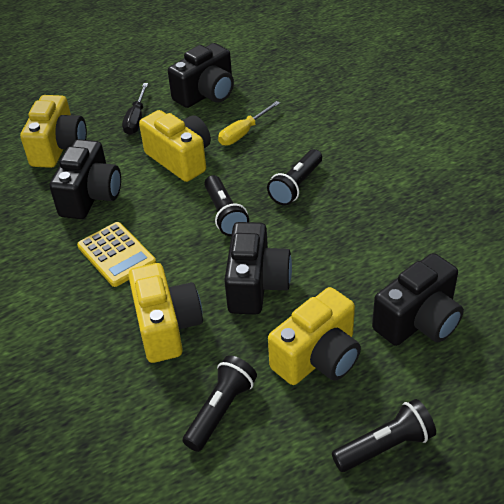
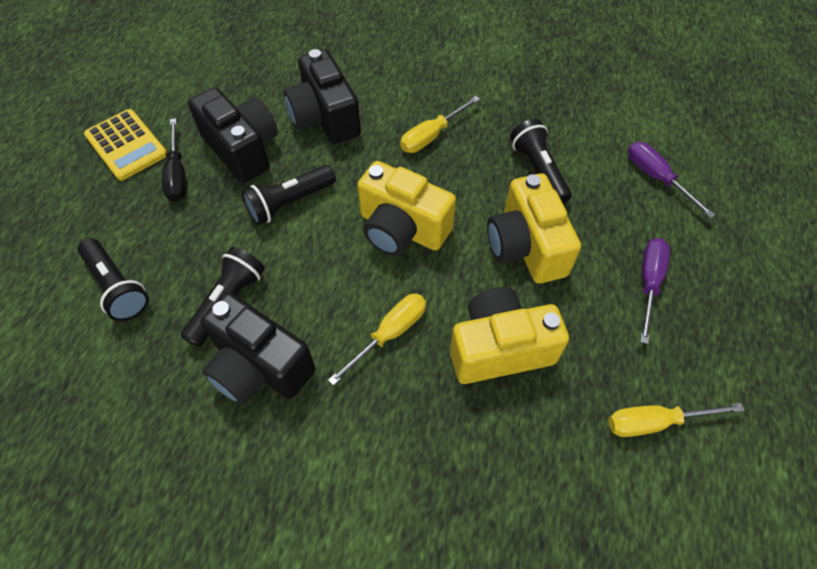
black camera: [49,139,121,219] [168,43,234,108] [224,222,292,315] [372,253,464,346] = 4 -> [188,87,278,183] [200,293,316,405] [283,49,361,144] = 3
purple screwdriver: none = 0 -> [628,142,715,218] [640,238,670,344] = 2
yellow camera: [20,95,87,168] [128,263,203,363] [139,110,211,182] [268,287,361,385] = 4 -> [357,161,456,256] [450,287,569,384] [487,173,581,284] = 3
yellow screwdriver: [218,101,280,146] = 1 -> [328,294,426,386] [400,96,480,153] [609,403,745,437] = 3

